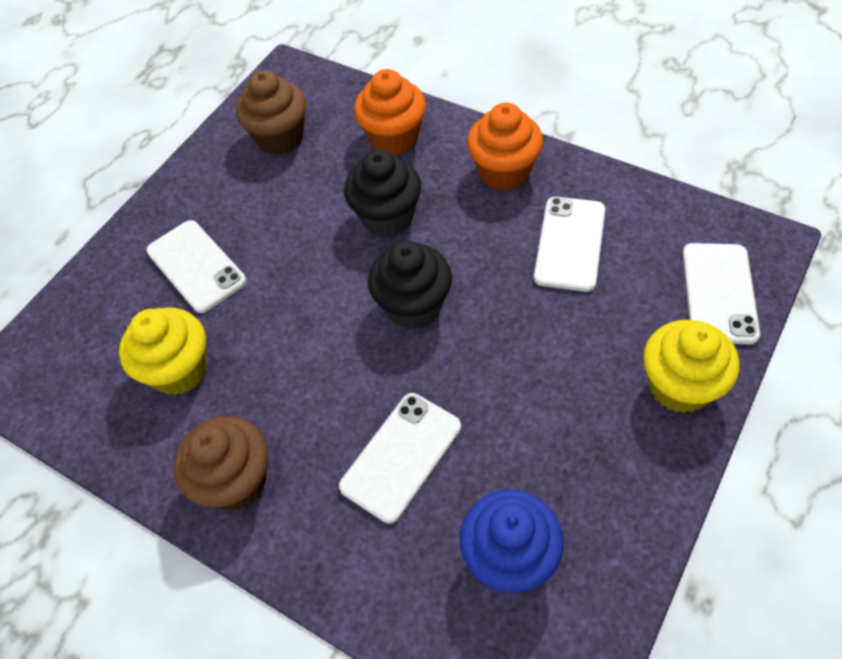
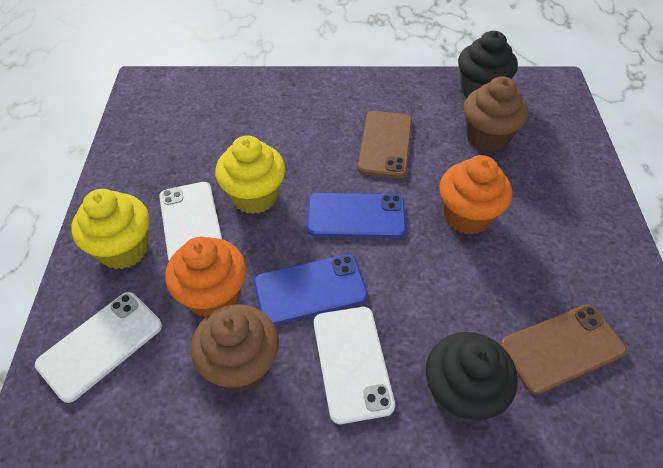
blue cupcake: [460,489,564,592] = 1 -> none = 0
blue phone: none = 0 -> [254,254,368,325] [307,193,406,238] = 2
brown phone: none = 0 -> [358,111,412,178] [500,304,627,395] = 2
white phone: [146,220,246,313] [339,393,461,524] [534,197,605,292] [683,243,760,345] = 4 -> [35,292,162,403] [159,182,222,260] [314,307,395,424] = 3

